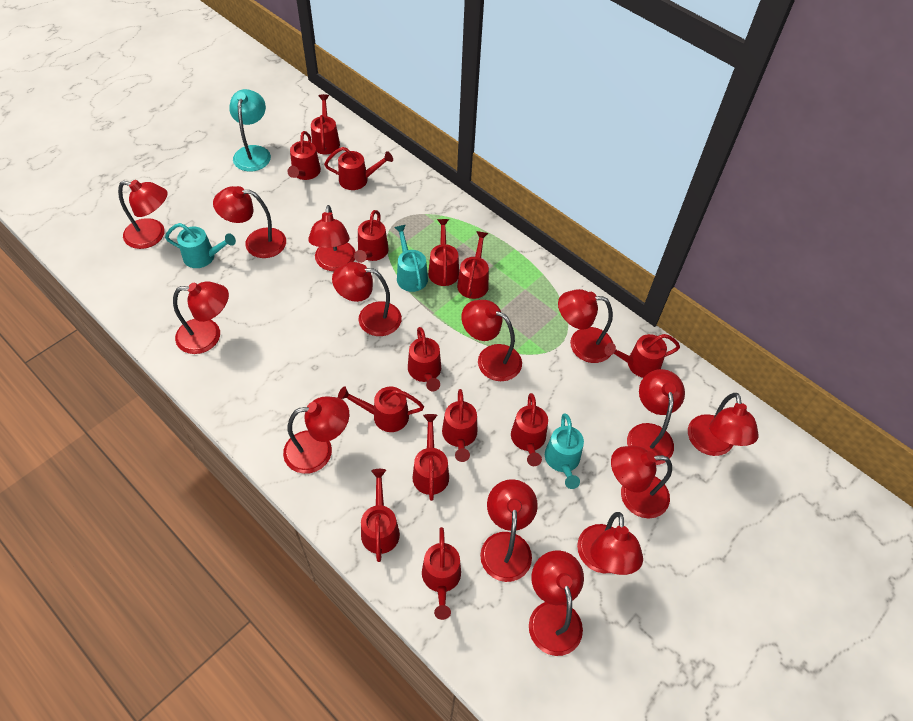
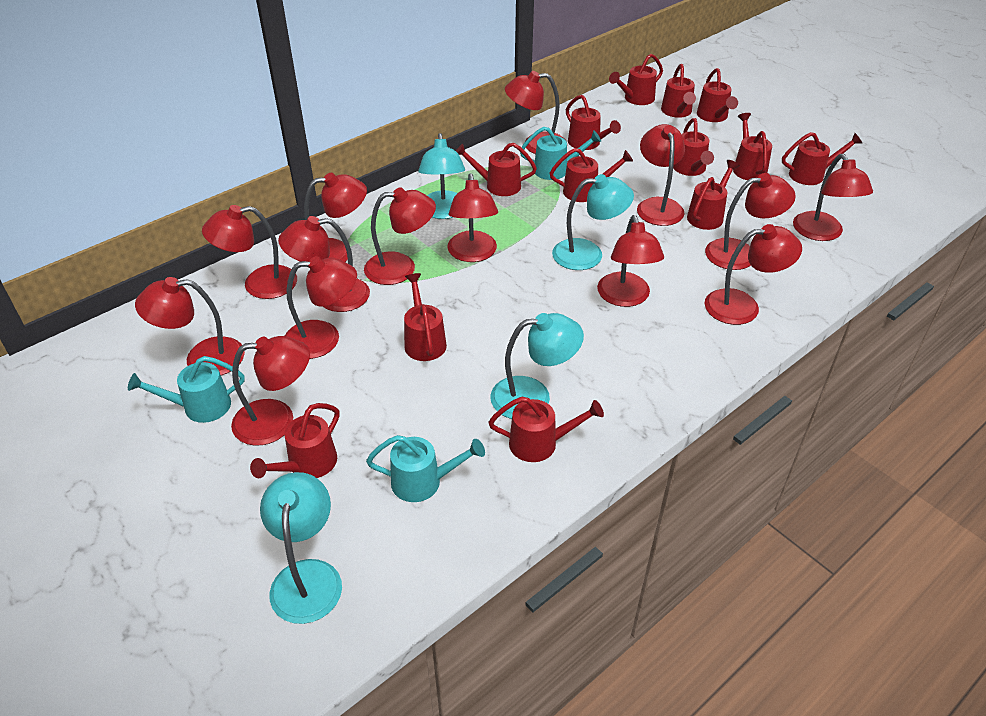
red watering can: [288,131,321,180] [311,94,340,155] [324,147,393,190] [338,386,424,432] [354,210,389,263] [361,469,400,562] [408,327,441,391] [412,414,449,501] [422,527,461,620] [428,219,459,286] [442,389,477,462] [457,231,489,299] [511,393,548,466] [605,334,680,378] = 14 -> [250,403,340,478] [404,273,447,361] [456,143,537,196] [488,397,604,462] [550,148,633,202] [566,95,621,150] [609,54,663,105] [661,64,696,118] [673,118,714,176] [687,160,740,230] [697,68,738,122] [733,113,772,180] [782,132,862,185] = 13
turquoise lamp: [229,89,271,172] = 1 -> [260,472,342,624] [418,133,465,219] [491,313,584,419] [552,174,634,270] = 4

